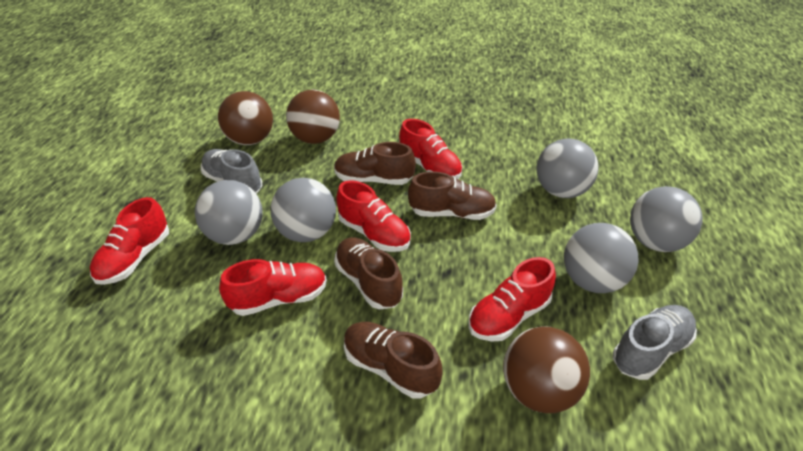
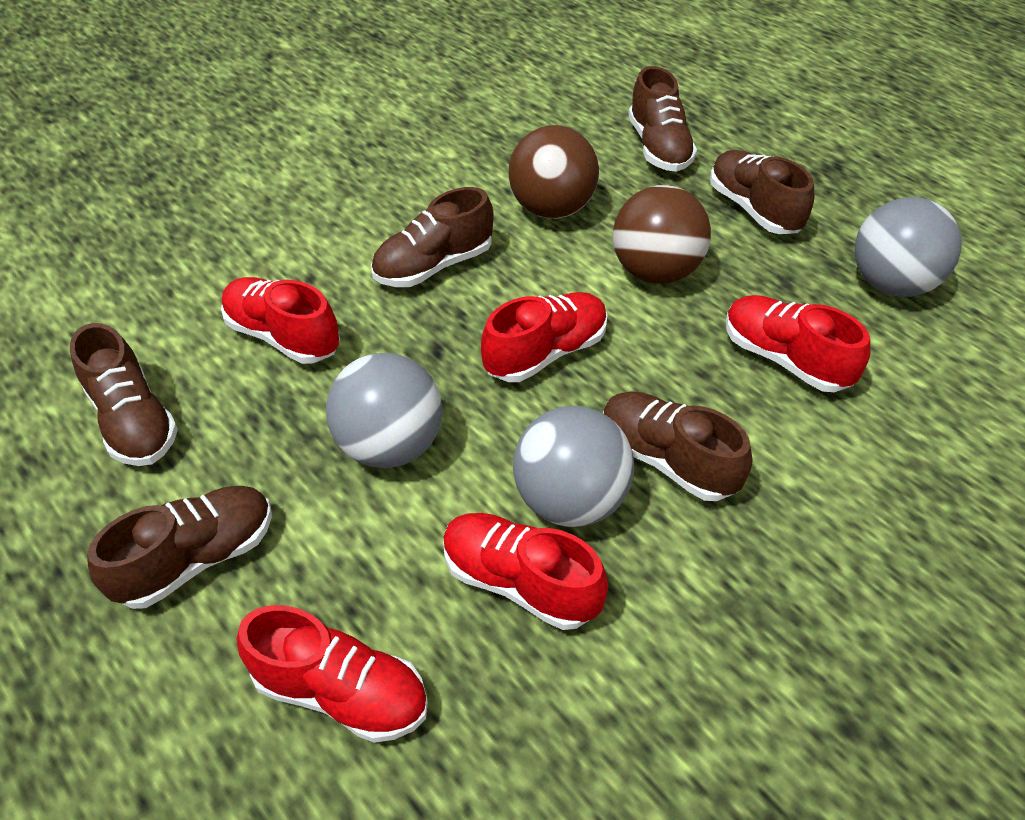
brown ball: [218,91,273,145] [286,90,340,144] [503,326,590,413] = 3 -> [509,125,599,219] [613,185,711,284] = 2
brown shoe: [334,142,416,185] [334,237,403,309] [344,322,443,399] [408,171,497,220] = 4 -> [70,323,178,466] [87,486,272,609] [371,187,494,287] [603,391,752,501] [628,66,697,172] [710,150,814,234] = 6
grey ball: [195,180,262,245] [270,178,336,242] [537,138,599,198] [564,223,639,293] [630,186,703,252] = 5 -> [326,353,442,468] [513,406,634,527] [855,197,962,297] = 3
grey shoe: [201,149,262,194] [613,305,697,380] = 2 -> none = 0

